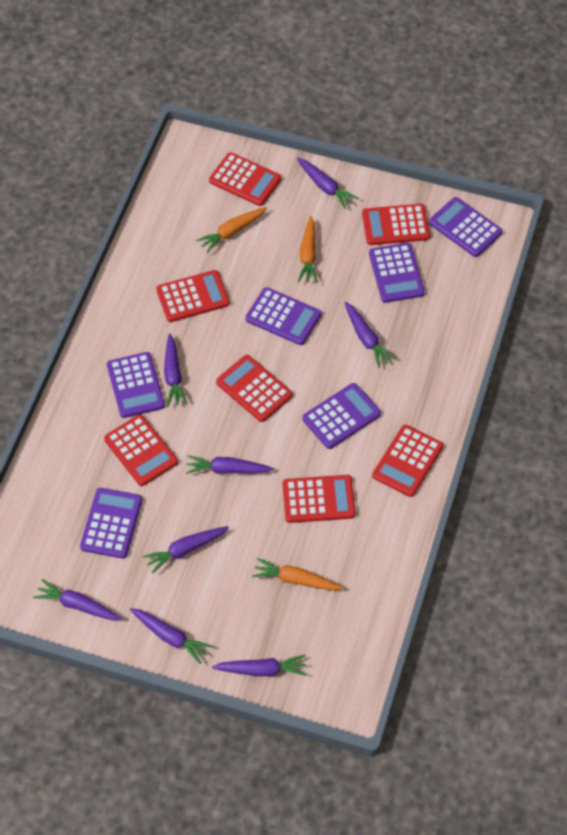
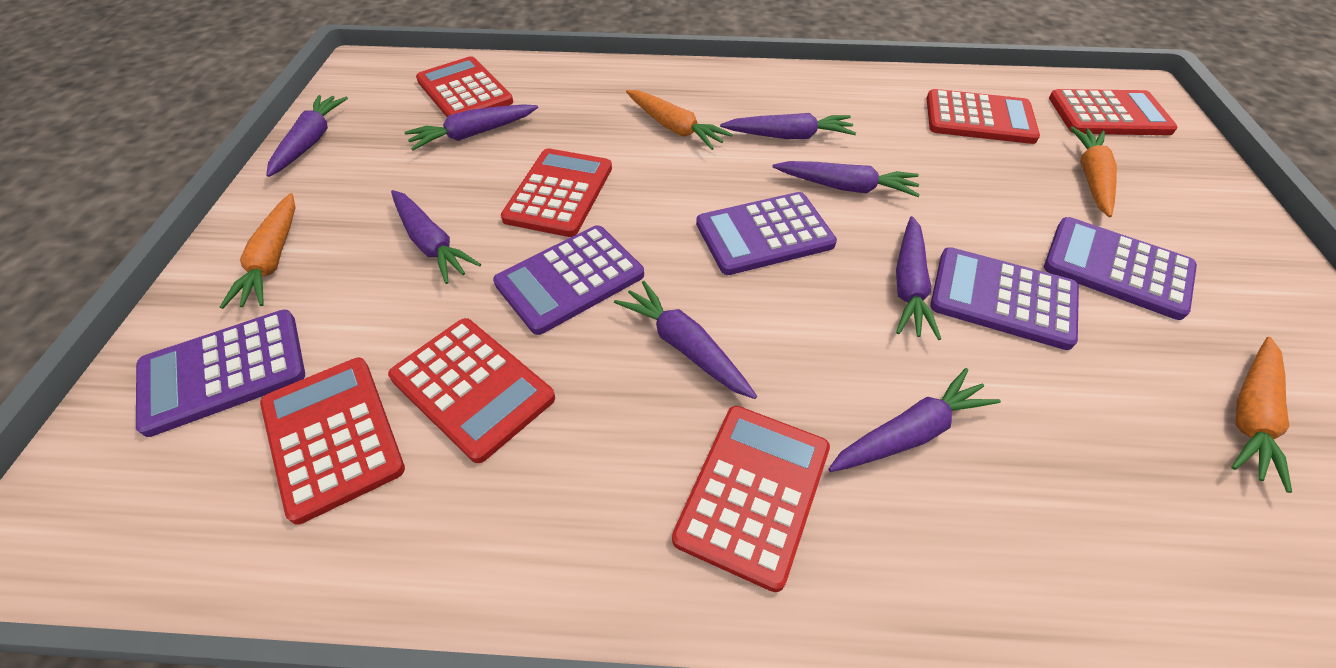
orange carrot: [196,207,267,253] [252,558,343,591] [298,216,318,283] = 3 -> [220,193,295,309] [626,90,733,150] [1070,126,1117,217] [1231,337,1292,493] = 4
purple calculator: [80,488,142,559] [107,352,165,418] [246,287,321,345] [302,383,381,449] [369,243,425,303] [429,197,502,257] = 6 -> [136,310,305,437] [493,225,644,335] [696,192,837,275] [930,247,1079,350] [1044,217,1197,320] = 5

